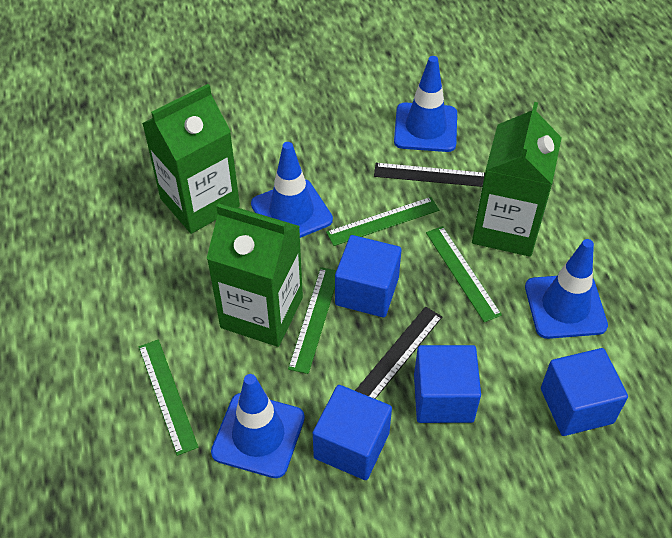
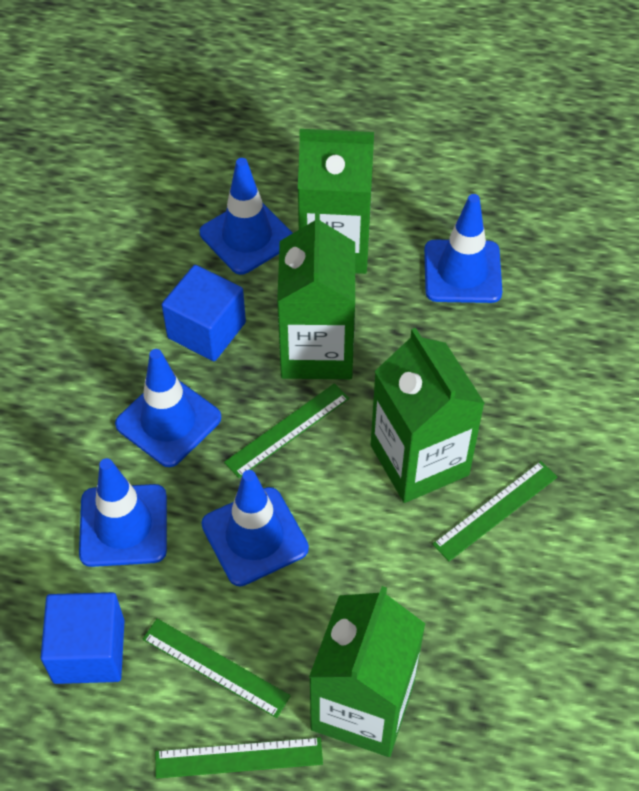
black ruler: [355,307,442,399] [374,163,485,187] = 2 -> none = 0
blue cube: [313,385,392,480] [335,235,401,317] [414,345,481,423] [541,348,628,436] = 4 -> [41,592,125,684] [162,265,246,361] = 2
blue traffic cone: [211,374,305,478] [251,142,333,238] [394,56,457,152] [525,239,608,339] = 4 -> [79,458,167,567] [115,349,221,467] [200,158,293,275] [201,470,309,586] [424,194,502,303] = 5
green carton: [142,84,240,234] [206,203,303,347] [472,102,562,257] = 3 -> [277,211,355,379] [298,129,374,274] [309,586,425,757] [371,328,485,503] = 4

